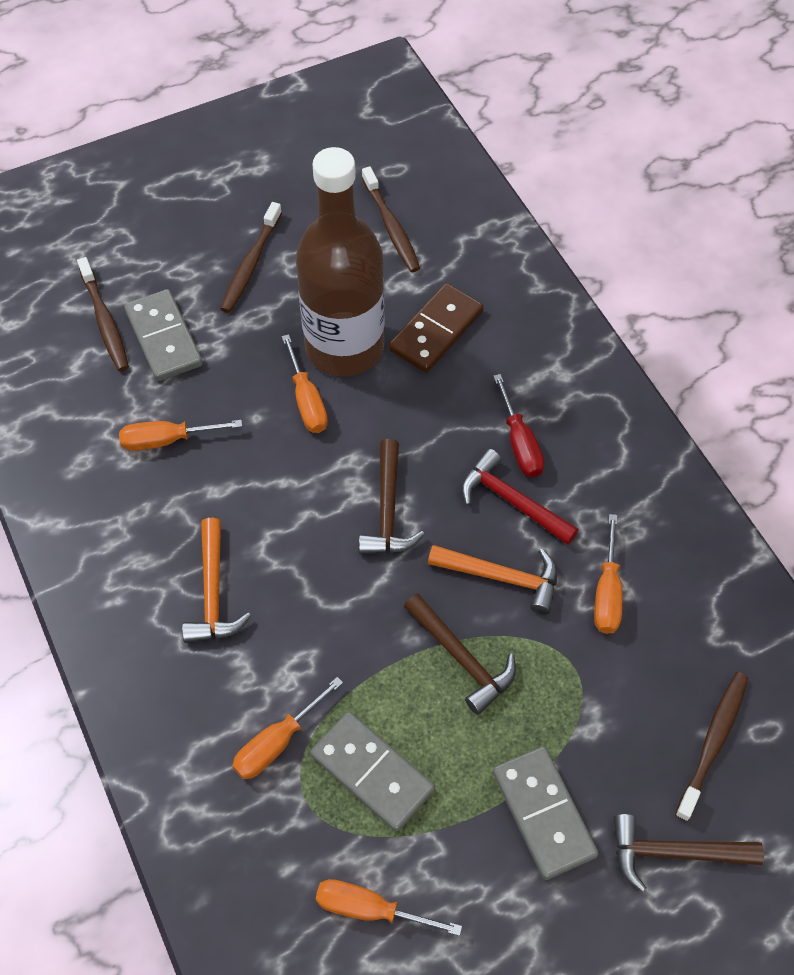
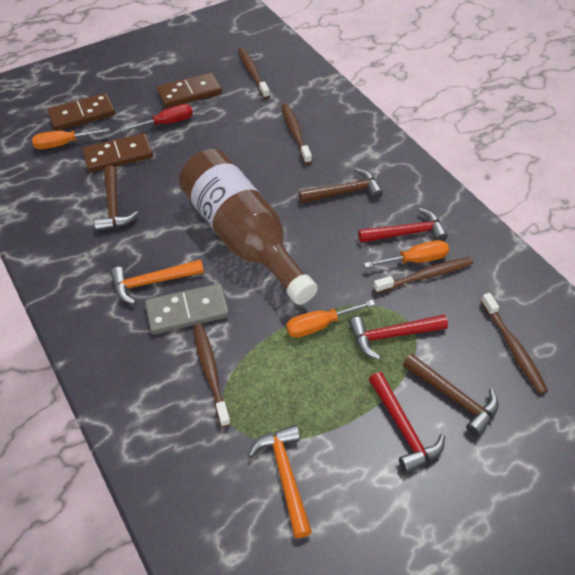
brown domino: [389,283,484,373] = 1 -> [47,93,115,131] [82,133,153,172] [157,73,222,108] = 3
brown toothbrush: [77,257,129,371] [220,202,282,313] [362,166,420,272] [675,672,748,822] = 4 -> [193,324,231,427] [238,48,270,99] [281,103,312,164] [373,257,473,293] [481,293,548,394] = 5
grey domino: [124,289,203,381] [310,712,435,832] [493,746,599,880] = 3 -> [145,284,229,334] = 1
orange screwdriver: [119,420,242,451] [232,677,343,779] [282,334,328,433] [315,879,462,936] [594,514,622,634] = 5 -> [32,128,110,149] [286,300,375,338] [364,240,449,268] = 3
red hammer: [461,449,579,545] = 1 -> [349,314,448,360] [358,208,448,243] [369,372,445,473] = 3

